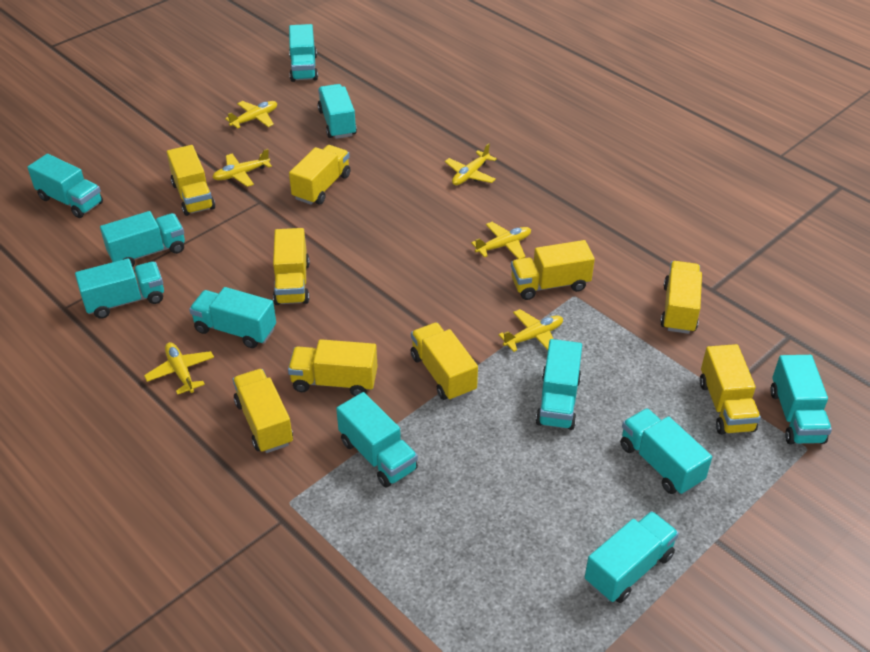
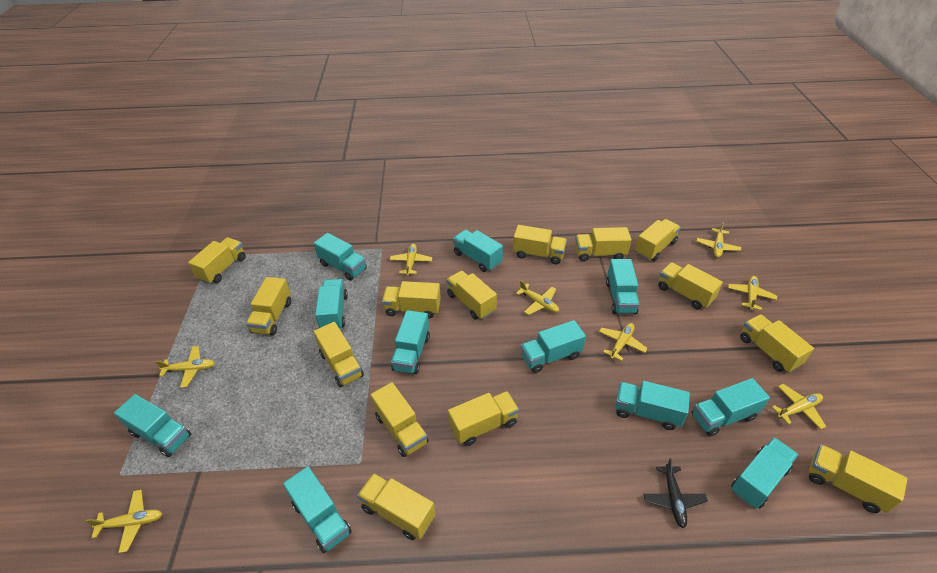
black plane: none = 0 -> [644,458,708,528] = 1
yellow plane: [144,342,214,395] [212,149,272,187] [225,101,277,129] [445,143,497,185] [471,222,531,259] [498,309,563,352] = 6 -> [86,490,162,553] [155,346,215,388] [390,244,432,276] [516,281,559,315] [599,323,648,361] [697,222,741,258] [728,276,777,310] [772,384,826,429] = 8
yellow truck: [167,145,215,216] [233,369,293,453] [273,228,310,305] [288,339,378,396] [289,145,351,205] [411,323,478,401] [511,240,595,300] [660,261,702,334] [700,344,761,435] = 9 -> [188,237,246,284] [246,277,291,335] [314,322,364,387] [357,473,435,540] [371,382,428,457] [382,281,441,319] [446,271,497,320] [448,391,519,446] [513,225,567,264] [575,227,631,262] [635,219,681,261] [658,262,723,309] [740,314,814,373] [809,445,907,513] = 14

